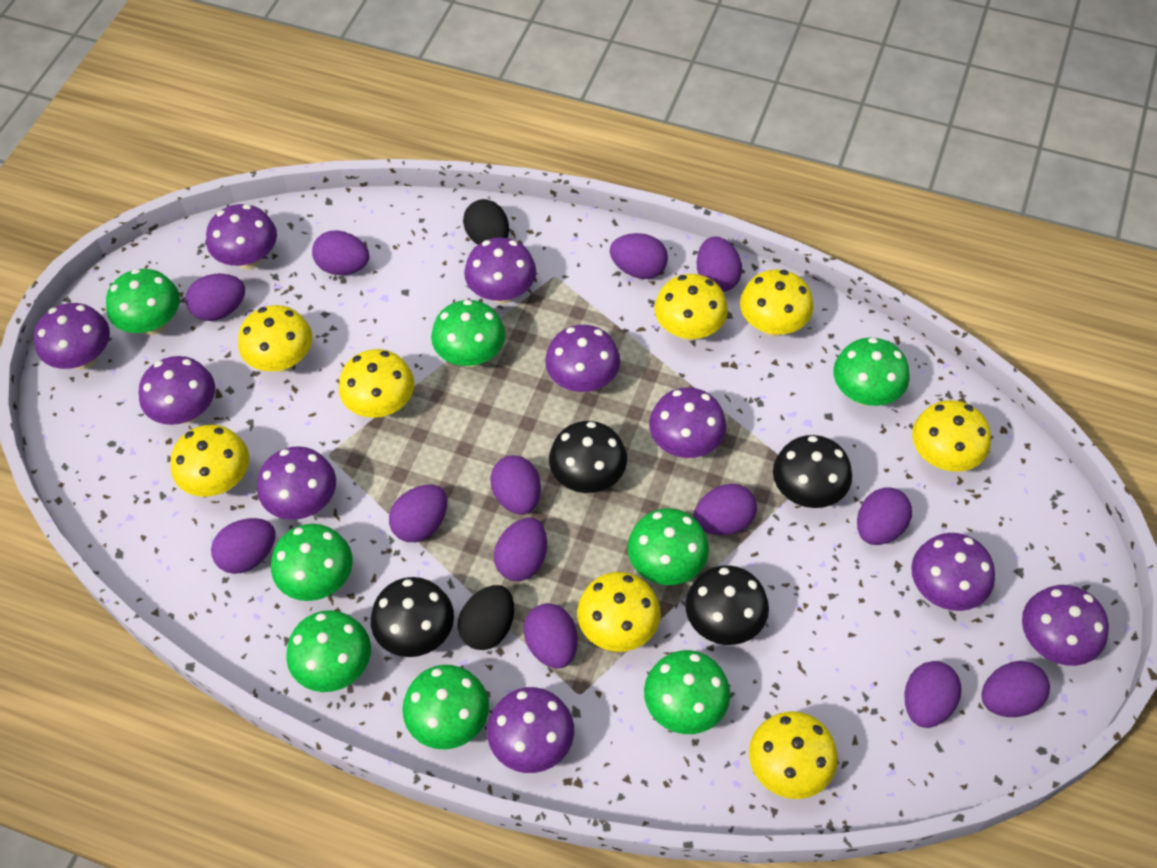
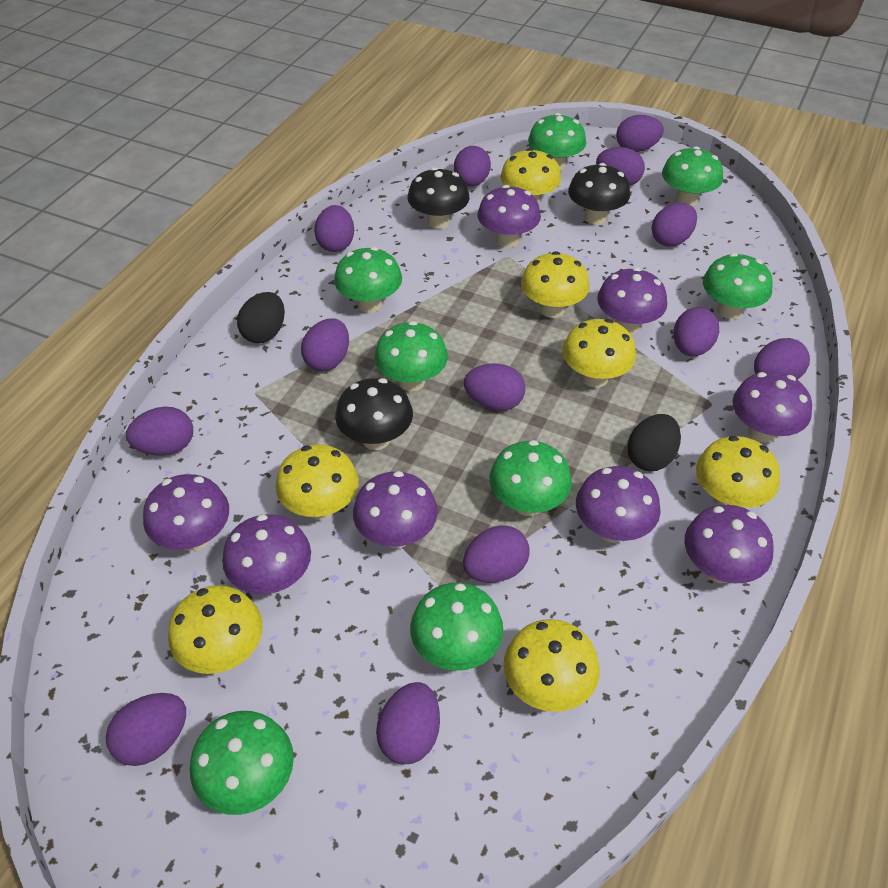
black mushroom: [371,577,454,657] [549,421,627,493] [685,565,769,645] [773,435,852,508] = 4 -> [335,378,413,450] [408,167,469,229] [568,163,630,224] = 3
purple mushroom: [34,303,110,370] [139,356,215,425] [206,204,277,270] [257,446,336,520] [464,237,536,304] [487,687,574,773] [545,325,620,392] [649,387,726,458] [911,533,995,611] [1022,585,1109,666] = 10 -> [143,474,229,551] [222,514,311,594] [353,471,438,548] [477,185,541,248] [576,466,661,543] [597,268,667,334] [685,505,774,583] [733,371,812,443] = 8
yellow mushroom: [170,425,249,497] [238,305,312,372] [339,349,414,418] [577,572,661,652] [654,274,728,341] [740,270,814,337] [749,711,838,799] [912,400,991,472] = 8 -> [168,585,263,674] [276,445,359,520] [500,148,561,205] [503,619,600,712] [521,251,589,318] [563,319,636,387] [696,436,780,508] = 7

